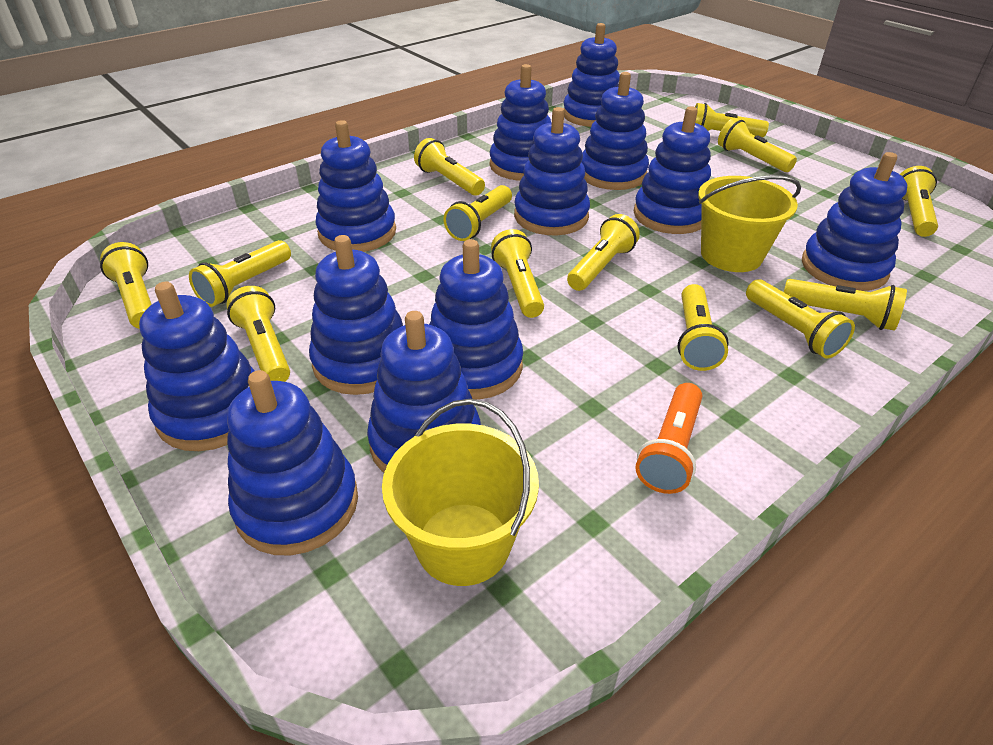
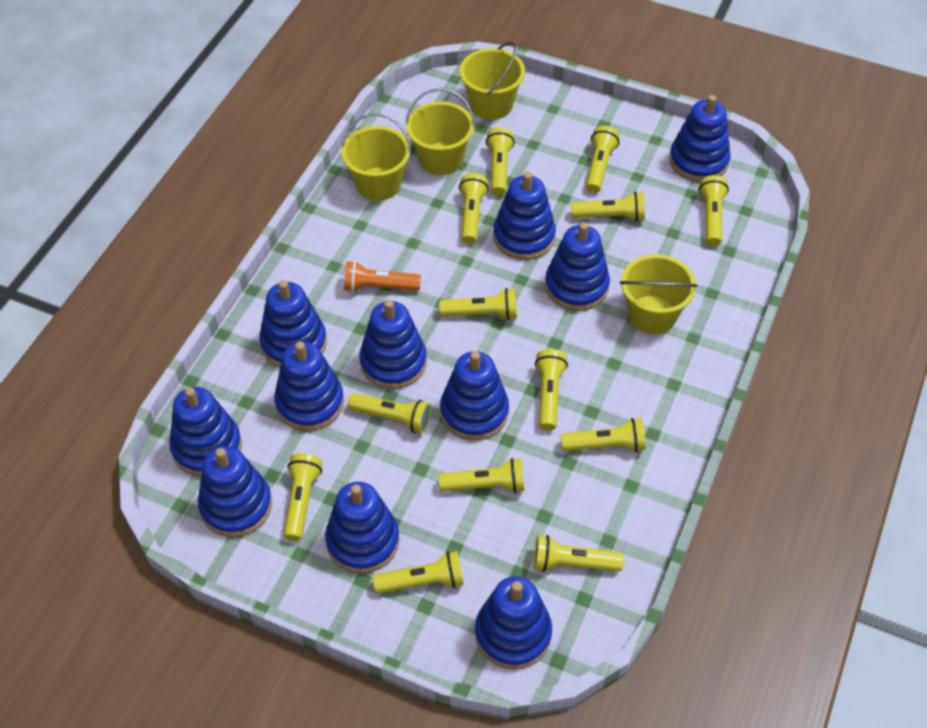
blue stacking toy: [139,282,255,451] [227,370,358,555] [309,235,403,395] [315,120,396,252] [367,311,481,473] [429,239,523,400] [490,64,551,181] [514,107,590,235] [563,23,620,127] [581,72,649,190] [634,106,711,234] [802,152,907,291] = 12 -> [169,387,242,477] [198,446,272,537] [259,280,327,367] [274,342,344,431] [325,482,400,574] [359,300,427,389] [440,351,509,441] [475,576,552,670] [493,172,556,260] [545,222,610,311] [669,95,731,182] = 11
yellow bucket: [382,399,539,586] [698,175,801,272] = 2 -> [341,113,411,201] [405,88,475,175] [460,41,525,120] [620,254,698,334] = 4

